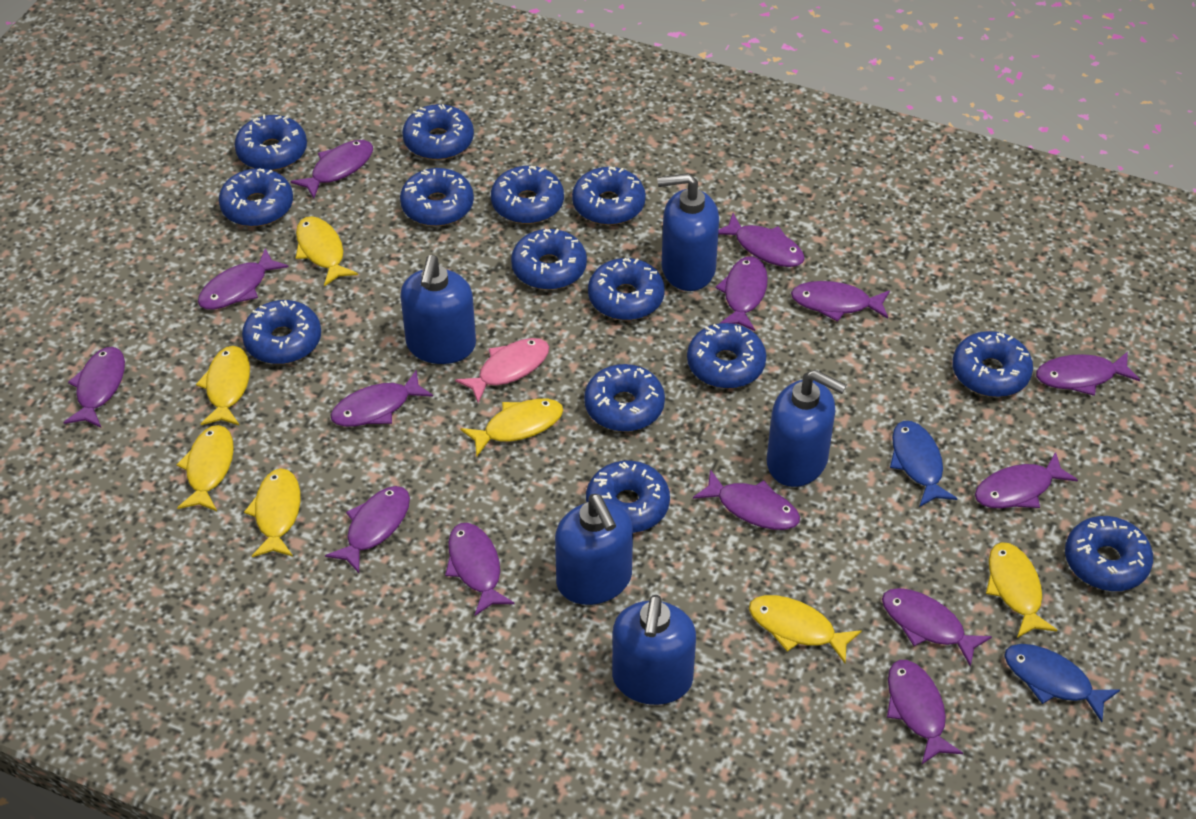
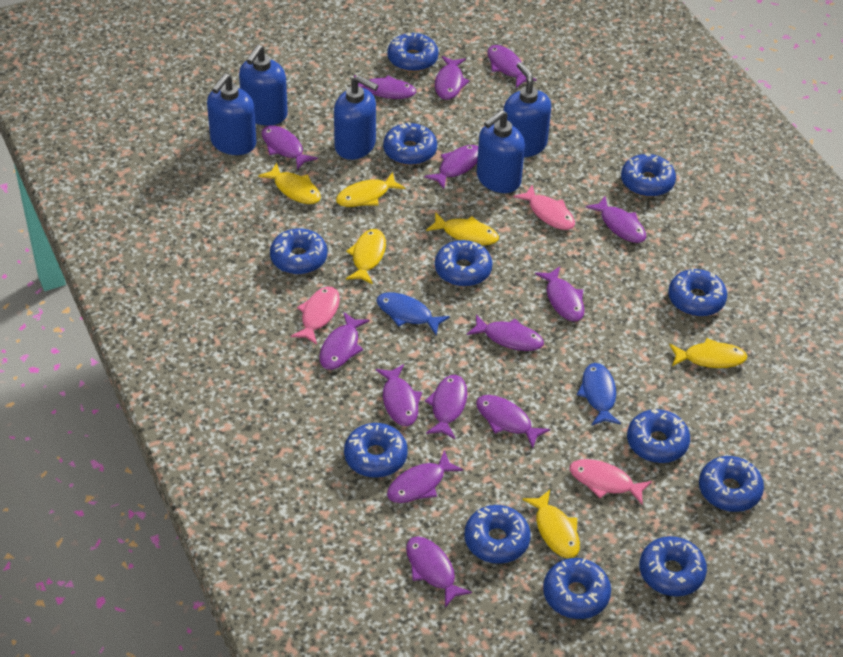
blue donut: [219,168,293,227] [234,114,307,171] [242,300,321,364] [400,168,474,226] [402,104,474,160] [491,166,564,224] [511,229,587,290] [572,167,646,225] [584,364,665,432] [586,461,670,533] [588,258,665,320] [687,323,766,389] [952,331,1033,397] [1065,516,1153,591] = 14 -> [270,228,327,275] [344,423,408,478] [383,122,437,165] [387,33,439,72] [435,240,492,287] [464,505,531,564] [543,558,611,619] [621,153,676,197] [627,409,690,463] [639,536,707,596] [668,268,727,317] [699,456,764,512] = 12
pink fish: [455,338,549,403] = 1 -> [291,287,340,345] [513,185,575,230] [570,459,652,505] = 3
yellow fish: [176,425,234,511] [196,346,250,426] [244,468,300,557] [296,216,358,287] [460,399,563,457] [749,595,862,663] [986,542,1057,638] = 7 -> [258,163,321,204] [336,172,405,207] [346,229,386,284] [426,212,499,245] [522,490,580,558] [669,338,747,368] = 6

